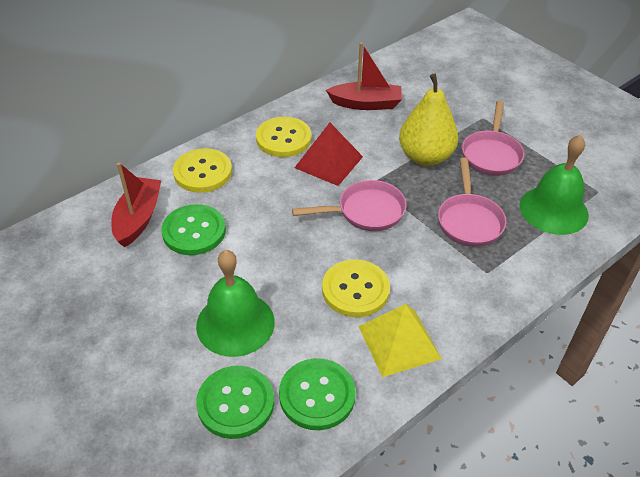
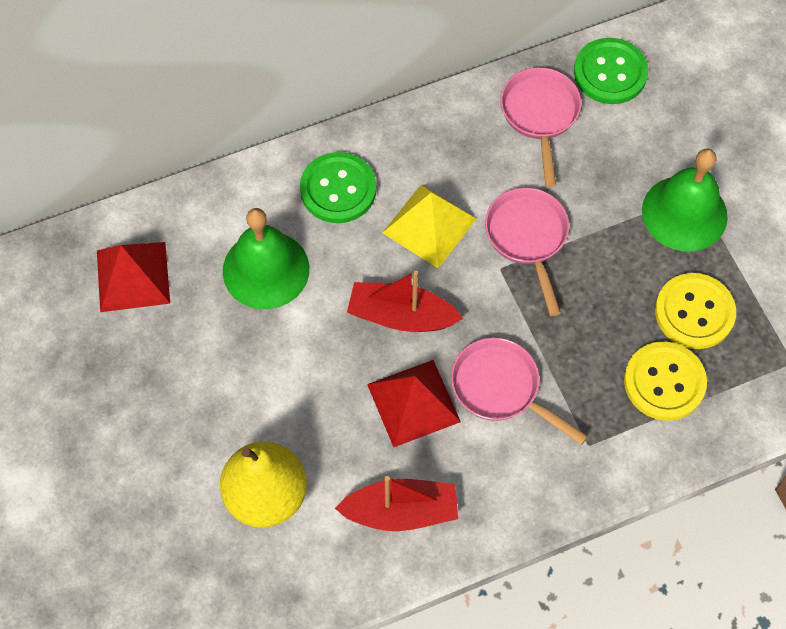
green button: [161,204,226,255] [196,366,274,439] [279,358,356,430] = 3 -> [300,152,376,223] [574,38,648,104] = 2
red pyramid: [294,123,363,186] = 1 -> [97,242,170,312] [367,360,461,447] = 2
yellow button: [173,148,232,193] [256,117,311,157] [322,259,390,317] = 3 -> [624,341,707,421] [655,273,736,349] = 2

